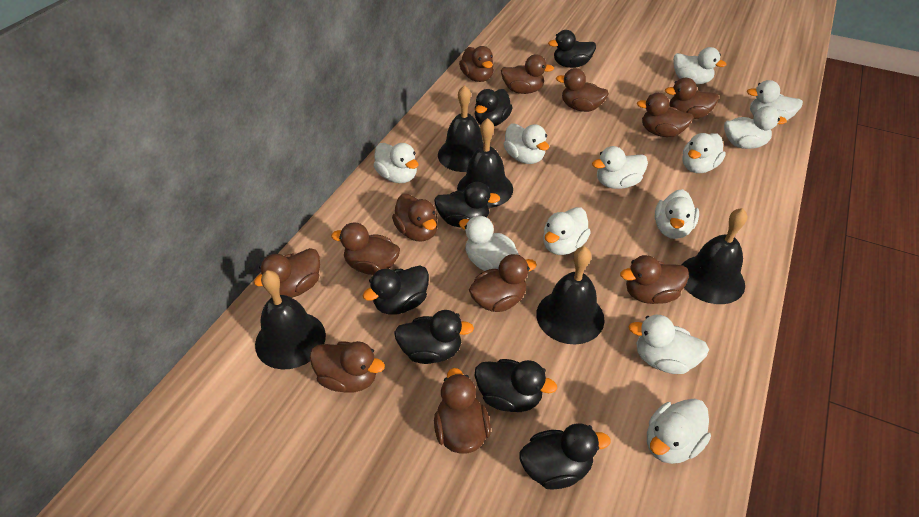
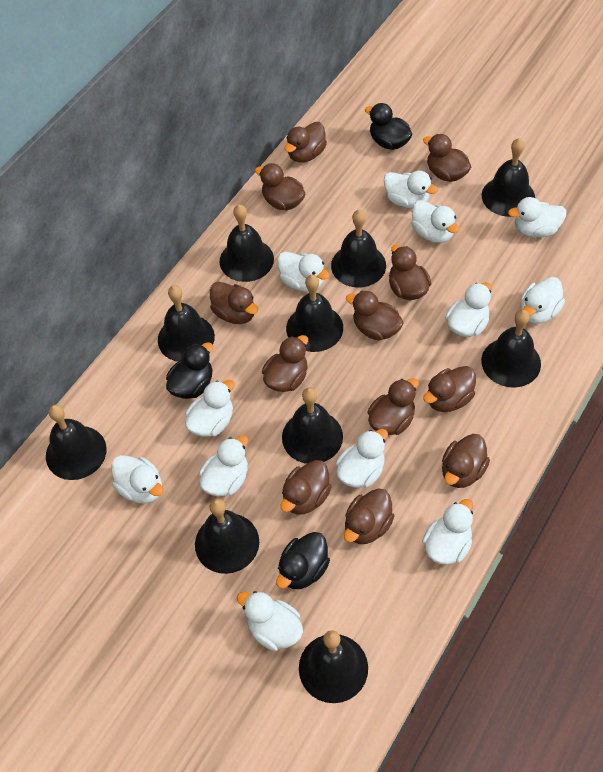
black bell: [255,270,326,369] [438,85,483,172] [457,118,513,208] [536,246,605,344] [682,208,747,304] = 5 -> [46,404,107,480] [158,285,215,362] [195,499,259,574] [220,205,274,282] [282,387,343,464] [286,275,343,352] [299,630,368,703] [331,210,386,287] [481,309,541,387] [482,138,535,217] = 10
black duck: [362,265,429,315] [394,310,474,364] [434,182,500,227] [475,89,513,126] [475,359,557,412] [519,423,610,490] [548,30,596,68] = 7 -> [166,342,213,399] [276,532,330,589] [365,103,412,150] = 3

